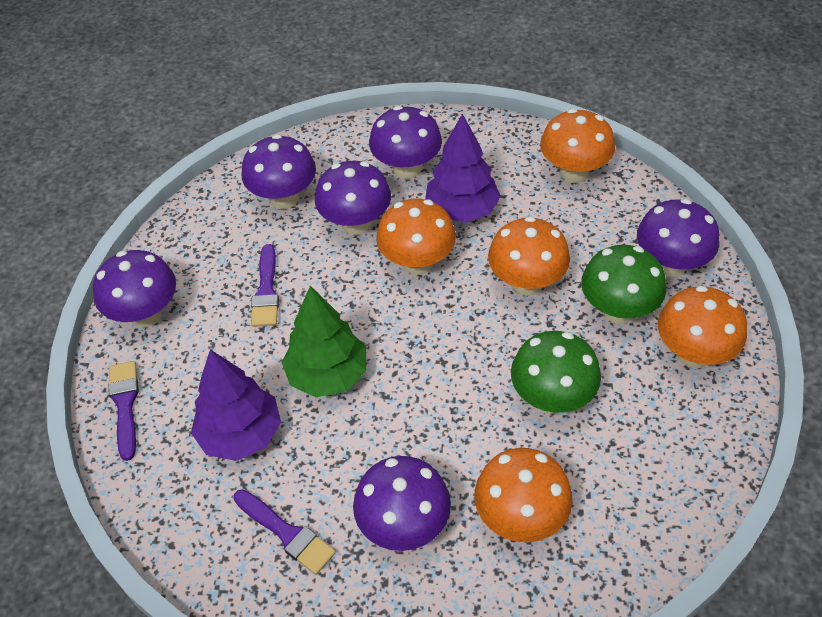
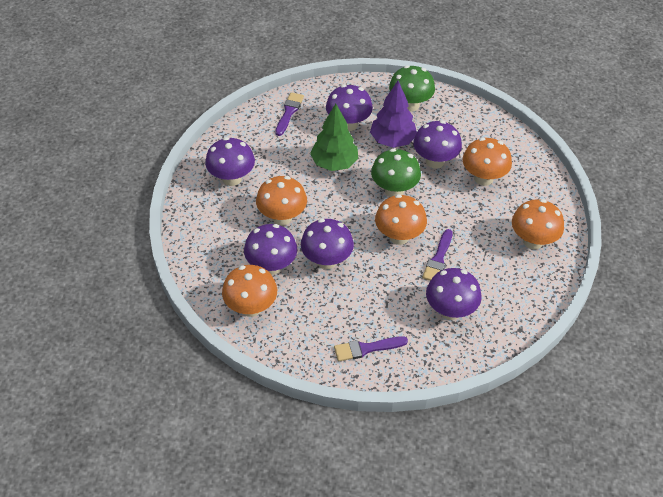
purple tree: [191,349,281,461] [425,114,501,223] = 2 -> [370,81,417,148] = 1

